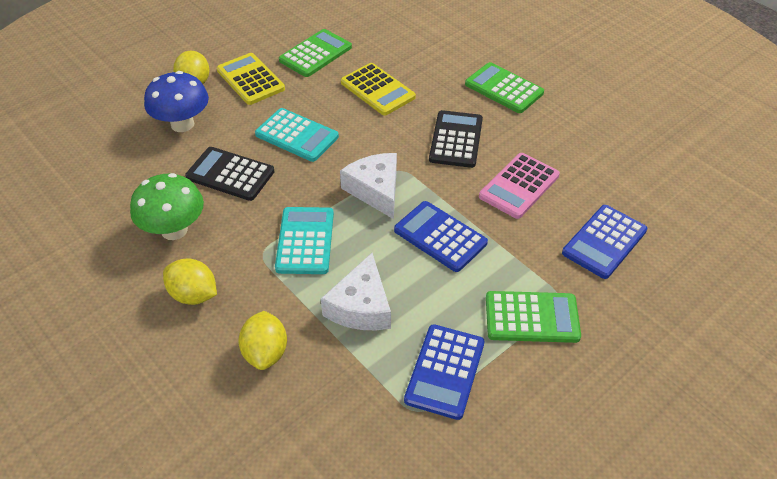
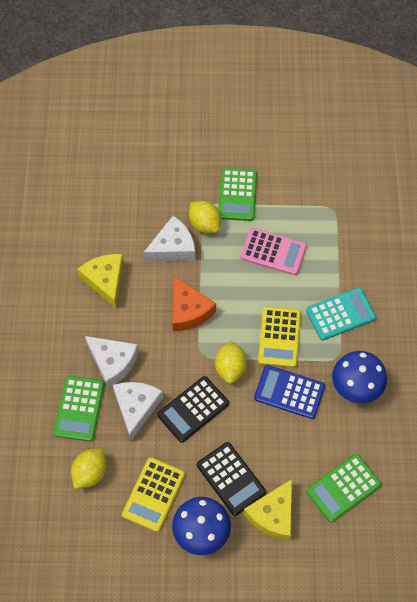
blue calculator: [394,201,488,272] [404,324,485,420] [562,205,647,279] = 3 -> [254,365,325,419] = 1
blue mushroom: [144,71,209,132] = 1 -> [172,497,231,555] [332,351,387,404] = 2
green mushroom: [130,173,204,240] = 1 -> none = 0
orange cheese: none = 0 -> [172,276,216,331] = 1
turquoise calculator: [255,108,339,162] [275,207,334,274] = 2 -> [306,288,376,340] = 1
white cheese: [321,253,391,330] [340,153,397,219] = 2 -> [85,336,139,388] [113,382,163,441] [143,216,195,262] = 3
yellow cheese: none = 0 -> [77,254,124,308] [244,479,292,541] = 2

